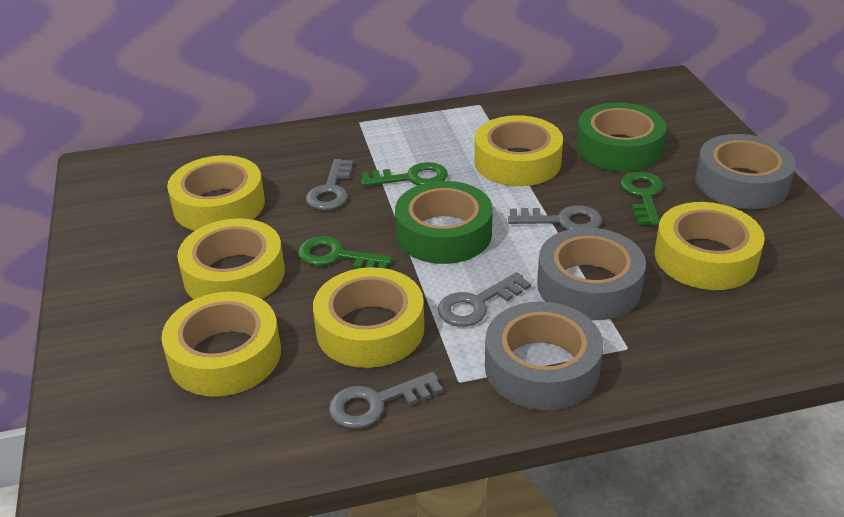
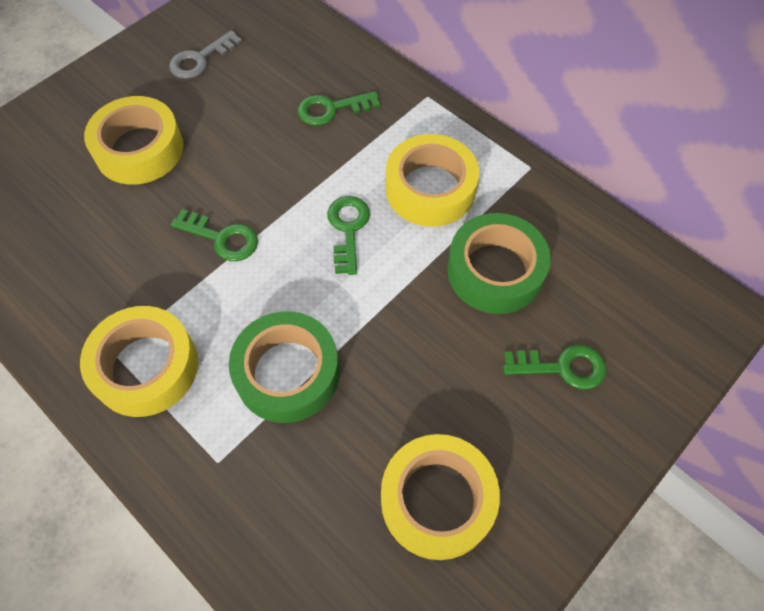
green key: [298,236,392,269] [361,162,448,186] [620,171,663,226] = 3 -> [171,209,258,261] [297,91,380,126] [327,196,370,275] [503,345,606,390] = 4
grey key: [306,159,353,210] [329,372,443,429] [438,272,531,327] [508,205,602,230] = 4 -> [169,30,242,79] = 1
grey tape: [485,302,603,410] [537,227,646,320] [695,134,796,209] = 3 -> none = 0
yellow tape: [161,291,281,397] [167,155,265,231] [177,218,285,299] [313,267,424,368] [475,115,563,186] [655,202,765,290] = 6 -> [80,306,198,417] [84,96,184,185] [381,434,500,560] [386,134,479,227] = 4

